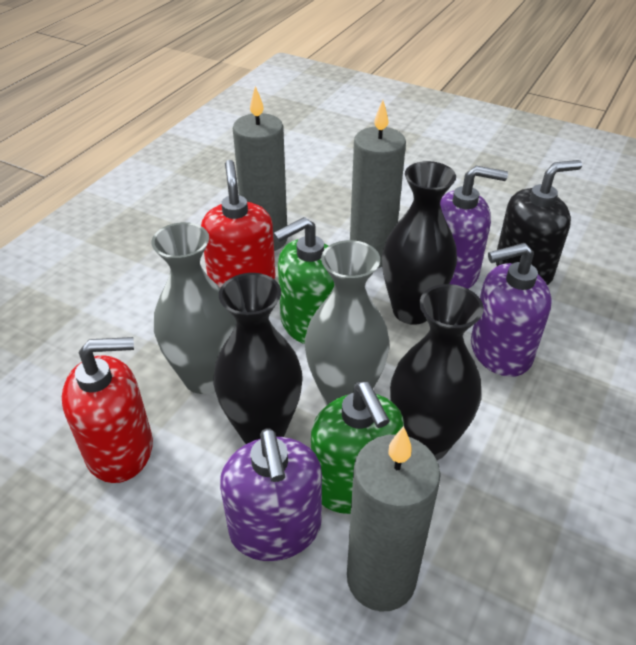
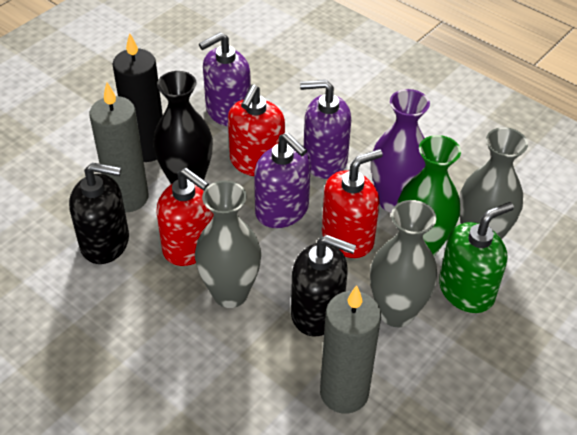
black candle: none = 0 -> [113,33,163,162] = 1
black soap dispenser: [496,160,582,285] = 1 -> [69,163,129,264] [291,235,356,337] = 2
black vase: [213,273,303,444] [382,161,457,325] [390,284,484,460] = 3 -> [153,71,213,184] = 1
green soap dispenser: [273,217,334,344] [311,382,404,514] = 2 -> [439,202,514,313] = 1
green vase: none = 0 -> [397,135,461,256] = 1
grey candle: [233,86,287,251] [347,426,441,611] [350,100,406,268] = 3 -> [89,83,148,212] [320,285,381,414] = 2
grey vase: [151,222,236,394] [305,240,390,406] = 2 -> [195,180,261,308] [370,200,438,327] [460,127,528,239] = 3
purple vase: none = 0 -> [371,89,430,213] = 1
red soap dispenser: [62,337,153,483] [201,160,275,288] = 2 -> [156,168,214,266] [228,85,285,176] [322,149,383,258] = 3

